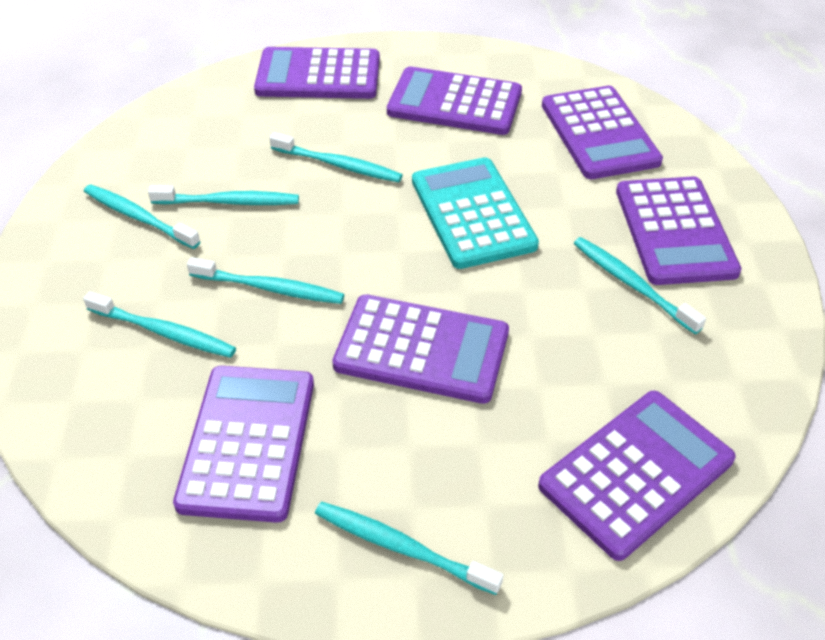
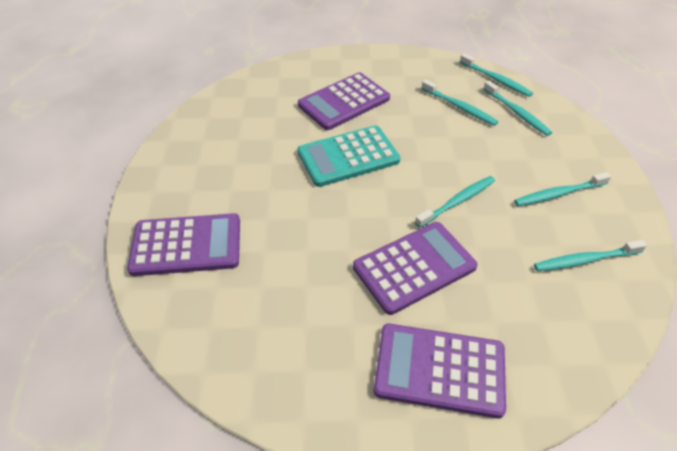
purple calculator: [173,366,314,523] [254,47,380,99] [332,294,509,404] [387,67,522,135] [538,391,736,561] [542,86,663,179] [616,177,742,285] = 7 -> [127,213,240,276] [298,72,390,130] [353,222,478,315] [374,324,506,418] = 4
turquoise toothbrush: [83,291,236,358] [84,184,201,249] [148,186,299,205] [187,257,344,304] [270,132,403,182] [315,501,503,595] [574,237,706,334] = 7 -> [415,176,495,228] [421,79,498,126] [460,53,533,97] [483,80,552,136] [514,172,611,206] [534,240,647,271] = 6

